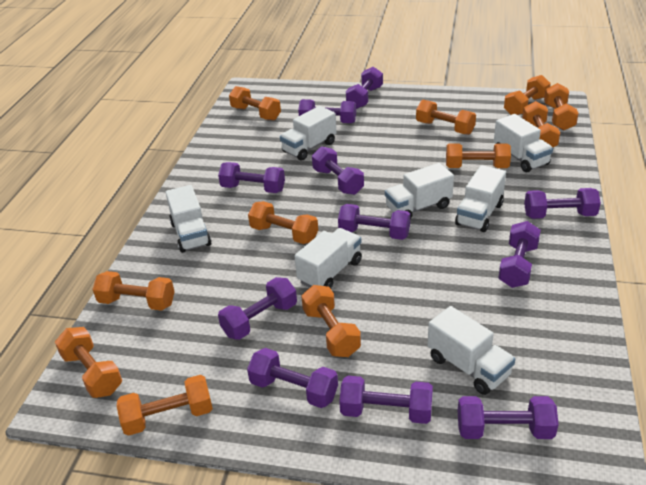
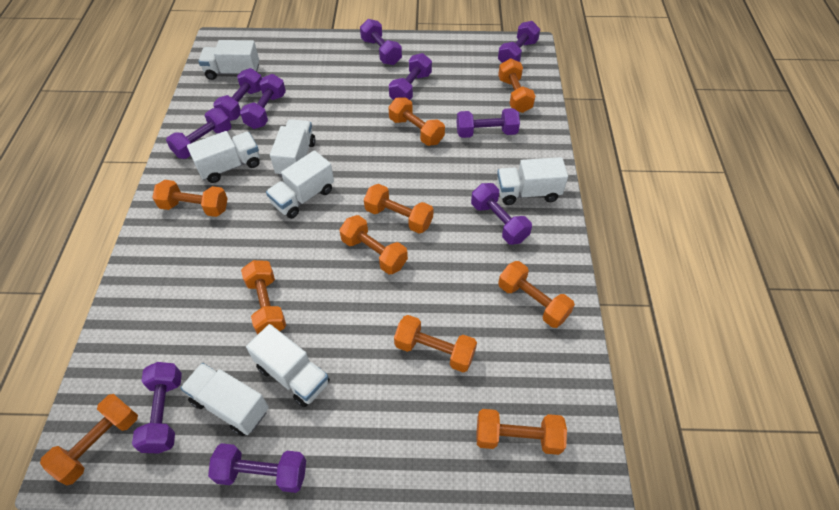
orange dumbbell: [55,327,122,398] [92,271,175,311] [117,375,213,436] [229,86,281,121] [248,201,318,244] [301,285,361,357] [416,100,476,135] [446,143,511,168] [504,75,551,115] [522,101,560,147] [544,83,579,130] = 11 -> [40,394,138,486] [152,180,228,217] [241,260,286,335] [339,215,408,274] [364,184,433,234] [388,97,445,146] [394,315,477,372] [477,409,567,455] [498,59,535,113] [498,261,575,328] = 10
purple dumbbell: [218,162,285,193] [218,277,297,340] [247,348,338,408] [298,99,356,123] [312,146,364,195] [338,204,410,240] [339,376,433,424] [346,67,383,109] [458,396,559,439] [498,221,541,288] [524,188,601,219] = 11 -> [132,362,182,454] [166,108,232,159] [208,443,306,493] [213,68,262,121] [240,74,286,129] [360,19,402,65] [389,53,432,100] [457,108,520,138] [471,183,532,245] [498,21,540,63] = 10

